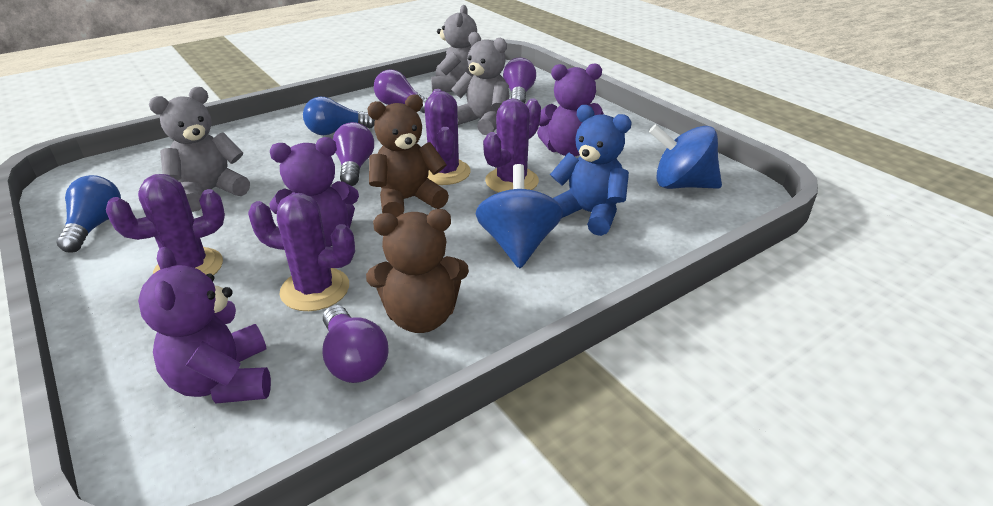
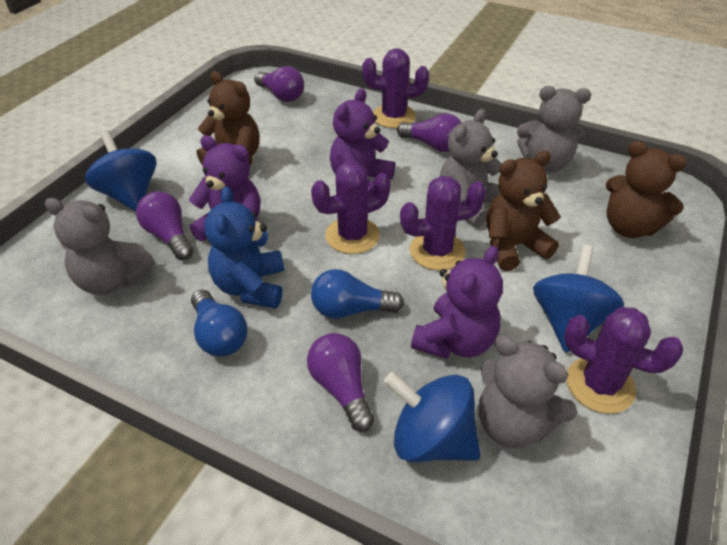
blue spinning top: [476,164,563,268] [649,124,722,189] = 2 -> [85,130,156,211] [384,372,481,463] [533,245,624,353] = 3
brown teddy bear: [366,209,469,333] [367,94,449,217] = 2 -> [196,71,260,165] [487,151,561,271] [606,141,687,238] = 3
grey teddy bear: [149,87,250,212] [431,5,477,92] [451,32,509,135] = 3 -> [44,198,155,295] [440,109,502,227] [479,336,577,448] [517,86,591,172] = 4

